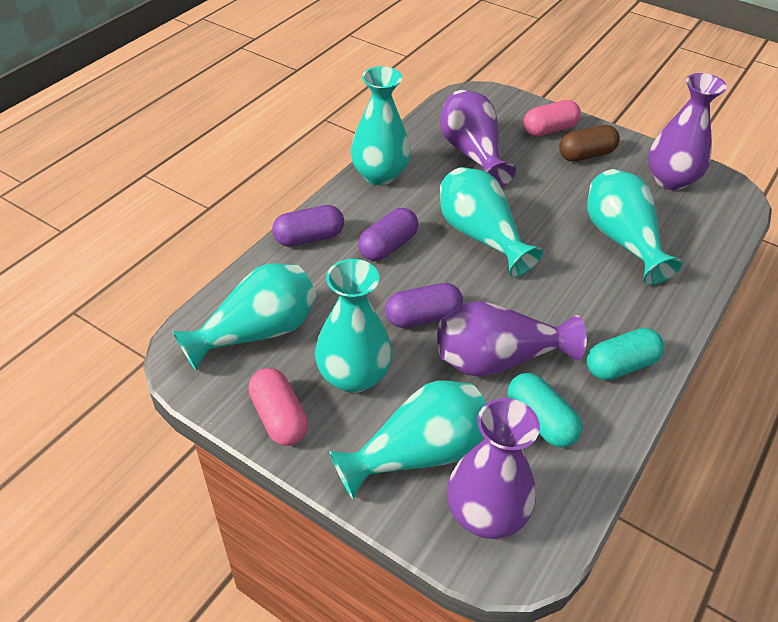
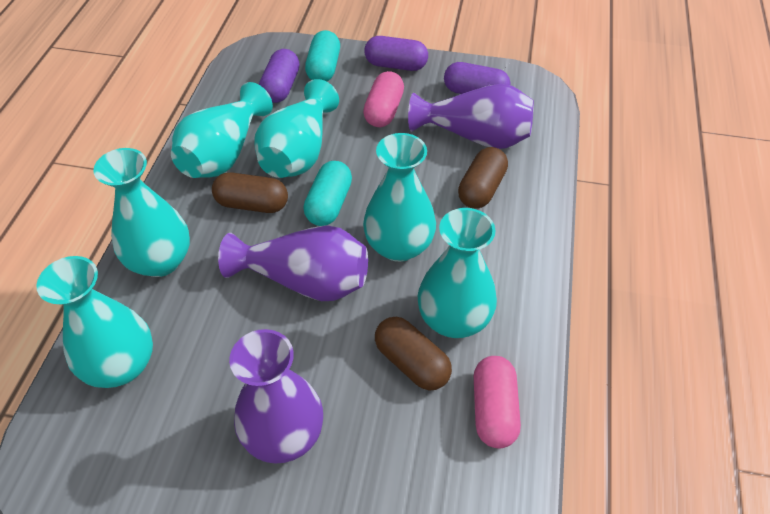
brown capsule: [559,125,620,162] = 1 -> [212,173,288,213] [375,317,452,391] [458,147,508,209] = 3
purple vase: [437,301,587,377] [440,90,516,187] [447,398,540,539] [648,73,727,190] = 4 -> [218,225,368,301] [229,329,323,463] [408,84,534,149] = 3

